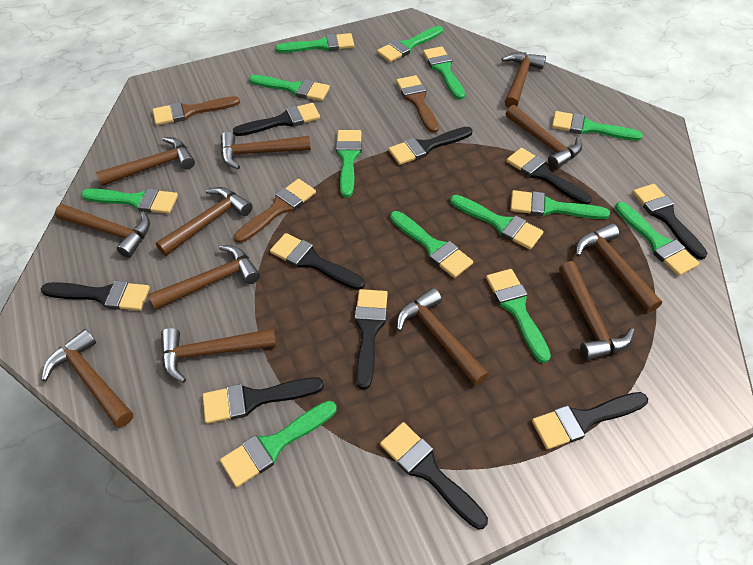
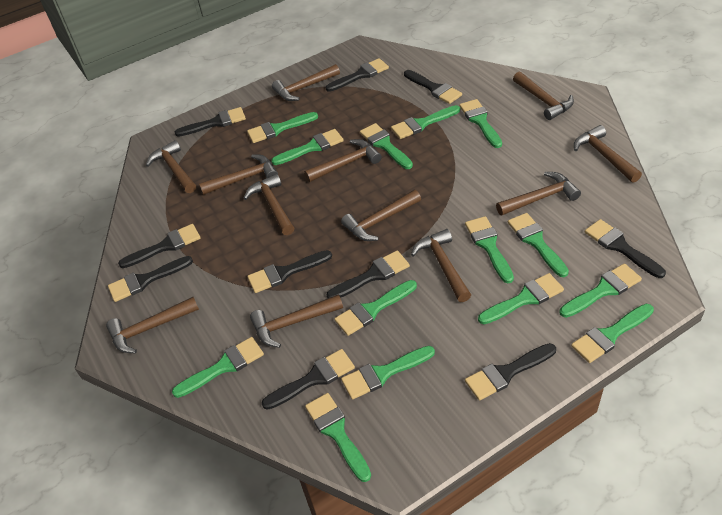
brown brush: [152,96,240,125] [234,179,316,243] [396,75,439,133] = 3 -> none = 0
green brush: [81,188,178,214] [220,401,337,487] [249,75,330,101] [276,33,354,53] [336,130,362,198] [377,26,443,62] [390,211,473,278] [423,46,465,100] [450,195,543,250] [486,269,551,363] [510,190,610,219] [552,111,643,141] [615,202,700,276] = 13 -> [172,337,264,398] [247,112,318,143] [271,129,344,165] [305,393,371,482] [334,280,417,336] [341,346,435,400] [360,123,413,169] [391,105,460,139] [459,99,502,148] [465,216,514,283] [478,273,564,324] [508,213,569,277] [560,263,642,318] [571,304,654,363] = 14

